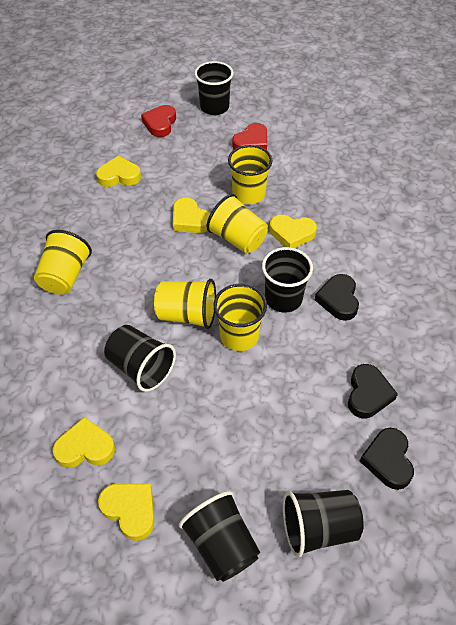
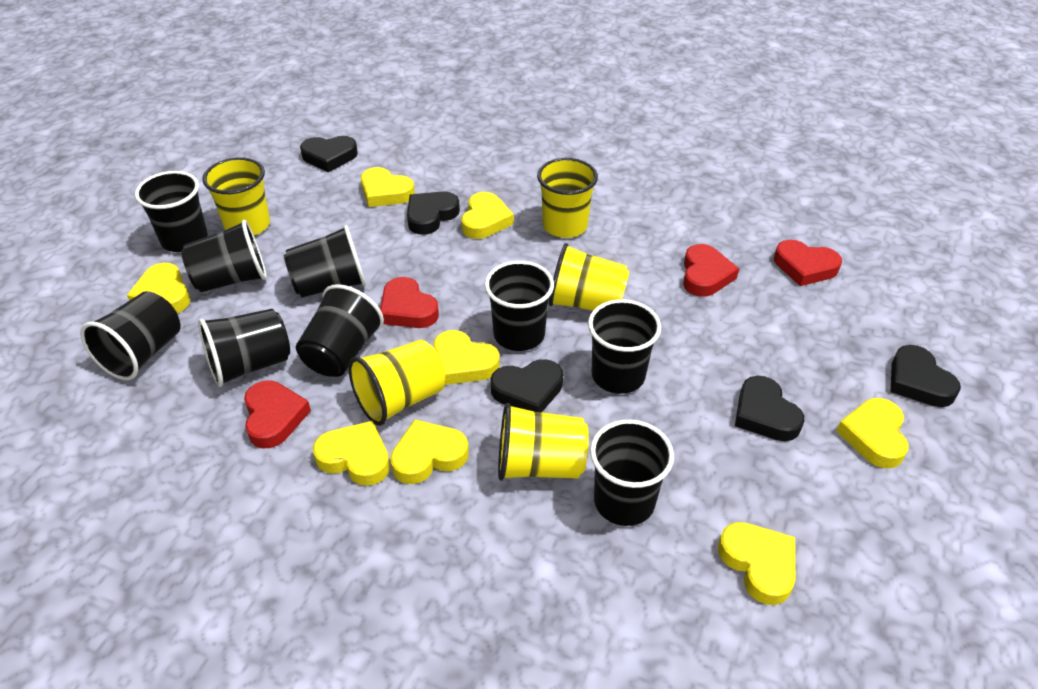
black cup: [104,325,176,392] [179,491,260,582] [194,61,234,115] [262,247,313,313] [283,490,364,558] = 5 -> [80,291,181,380] [135,171,208,252] [181,220,267,292] [198,309,290,387] [284,225,366,297] [296,284,384,377] [485,261,554,351] [588,299,661,394] [590,420,674,526] = 9
black heart: [315,274,359,321] [348,364,398,418] [360,428,414,490] = 3 -> [300,136,358,172] [407,191,460,235] [491,359,563,412] [735,376,804,441] [891,345,961,407] = 5
red heart: [141,105,176,137] [232,123,267,150] = 2 -> [244,380,311,448] [380,277,439,328] [683,244,739,297] [774,240,842,286] = 4
yellow heart: [53,417,115,468] [96,156,141,187] [98,483,155,541] [173,197,210,233] [269,215,317,248] = 5 -> [127,263,190,313] [313,421,390,486] [361,167,415,207] [390,419,469,484] [434,330,500,385] [462,192,514,239] [718,522,795,605] [836,398,909,468] = 8

